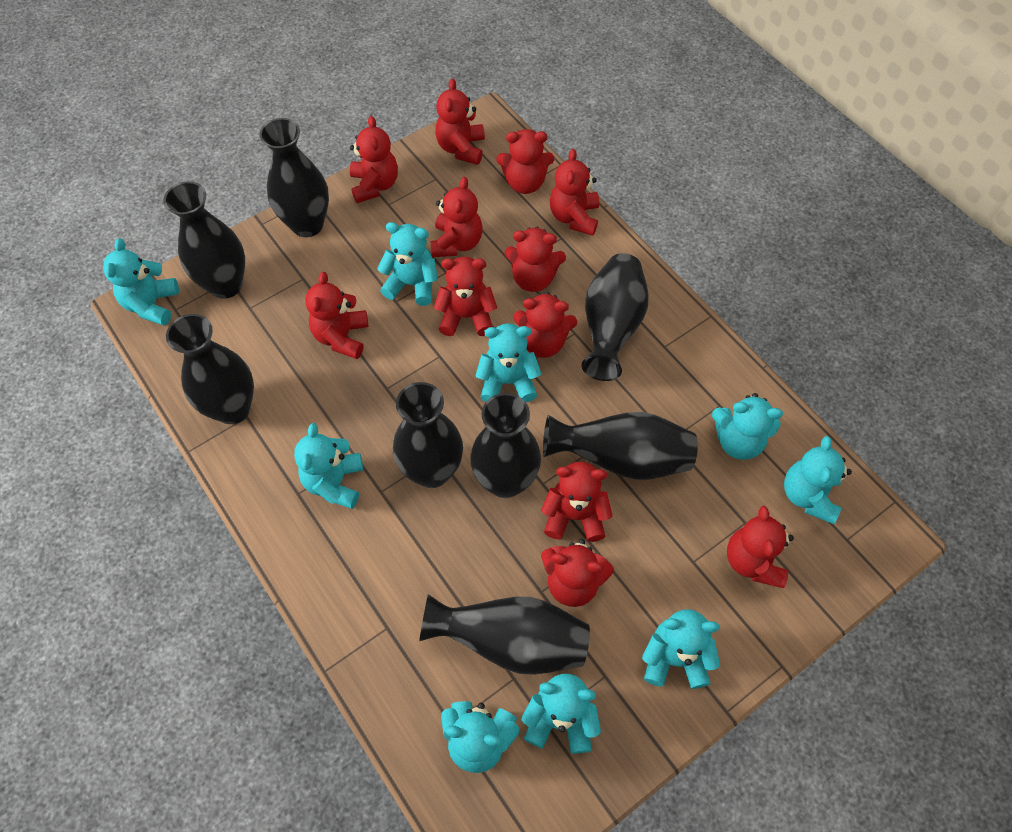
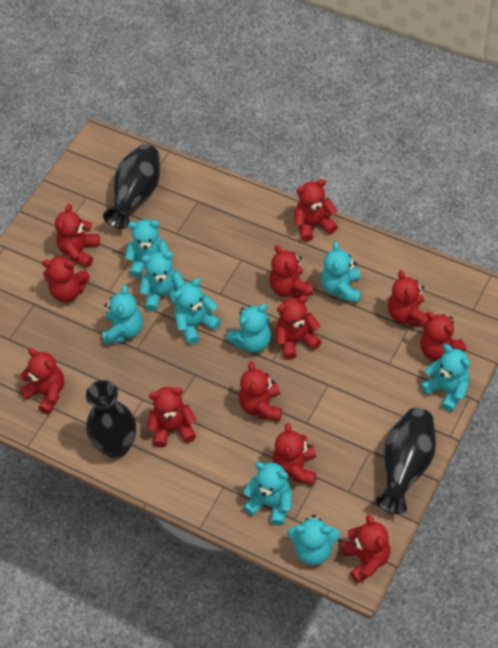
black vase: [164,181,245,299] [166,314,254,424] [259,118,329,237] [393,382,463,488] [419,594,590,675] [470,393,541,498] [543,412,698,480] [581,253,649,381] = 8 -> [86,380,136,458] [103,144,160,229] [376,408,436,514] = 3

